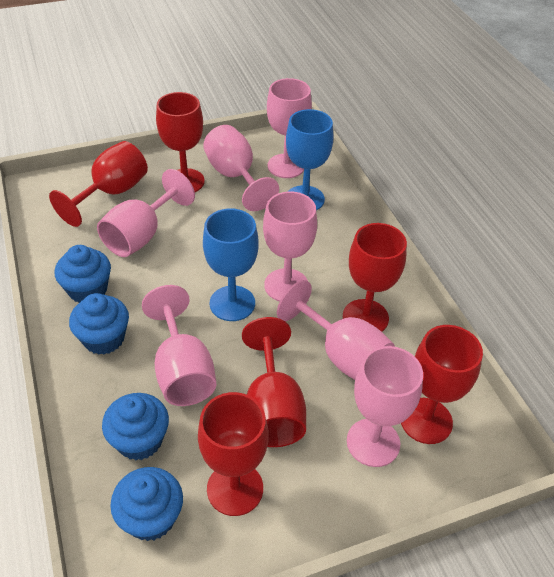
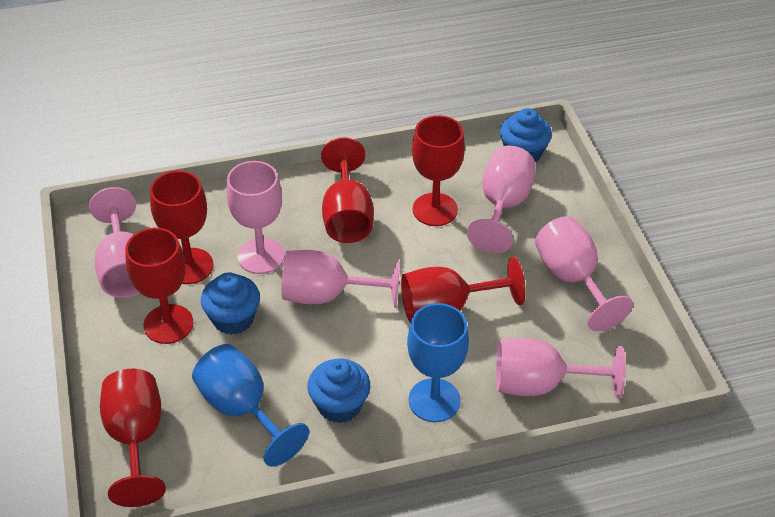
blue cupcake: [55,245,111,303] [69,293,129,355] [102,393,169,461] [110,467,183,541] = 4 -> [201,272,260,335] [307,359,370,423] [500,108,552,162] = 3
pink goblet: [97,169,195,257] [142,285,216,406] [203,125,279,211] [263,192,317,302] [267,78,312,178] [277,280,395,380] [347,346,423,467] = 7 -> [89,187,140,298] [226,161,285,274] [282,250,400,308] [467,146,535,253] [496,338,626,398] [535,216,633,331] = 6

